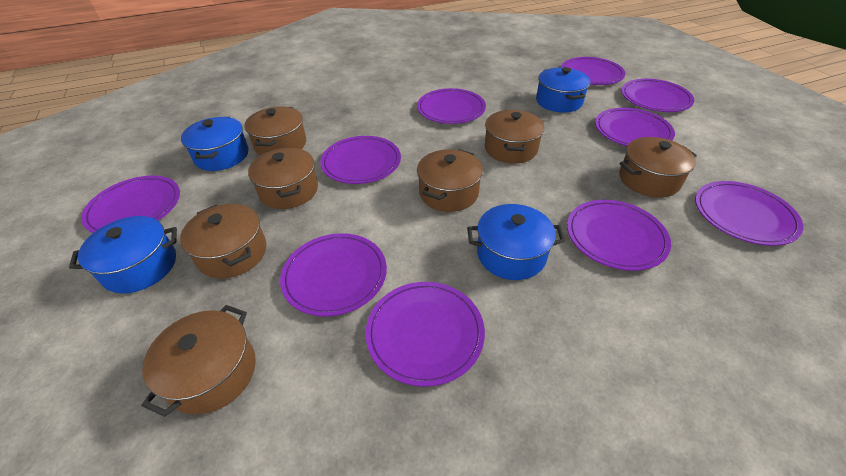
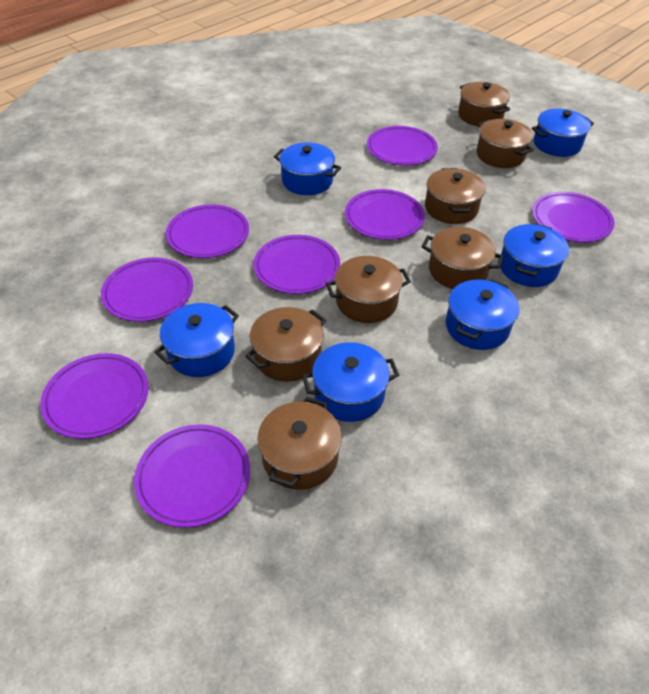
blue pot: [69,216,177,294] [181,117,249,171] [467,204,565,280] [536,67,590,113] = 4 -> [154,303,239,377] [274,143,341,195] [302,342,399,422] [446,279,519,350] [500,223,569,287] [532,109,594,157] = 6
purple plate: [81,176,180,233] [280,233,387,317] [320,136,401,184] [366,282,485,387] [417,88,486,124] [561,57,625,85] [567,200,671,271] [595,108,675,146] [621,79,694,112] [695,181,803,246] = 10 -> [40,353,149,439] [101,258,193,322] [134,424,250,528] [166,204,249,258] [254,235,340,294] [345,189,425,240] [367,126,438,166] [532,192,614,242] = 8

